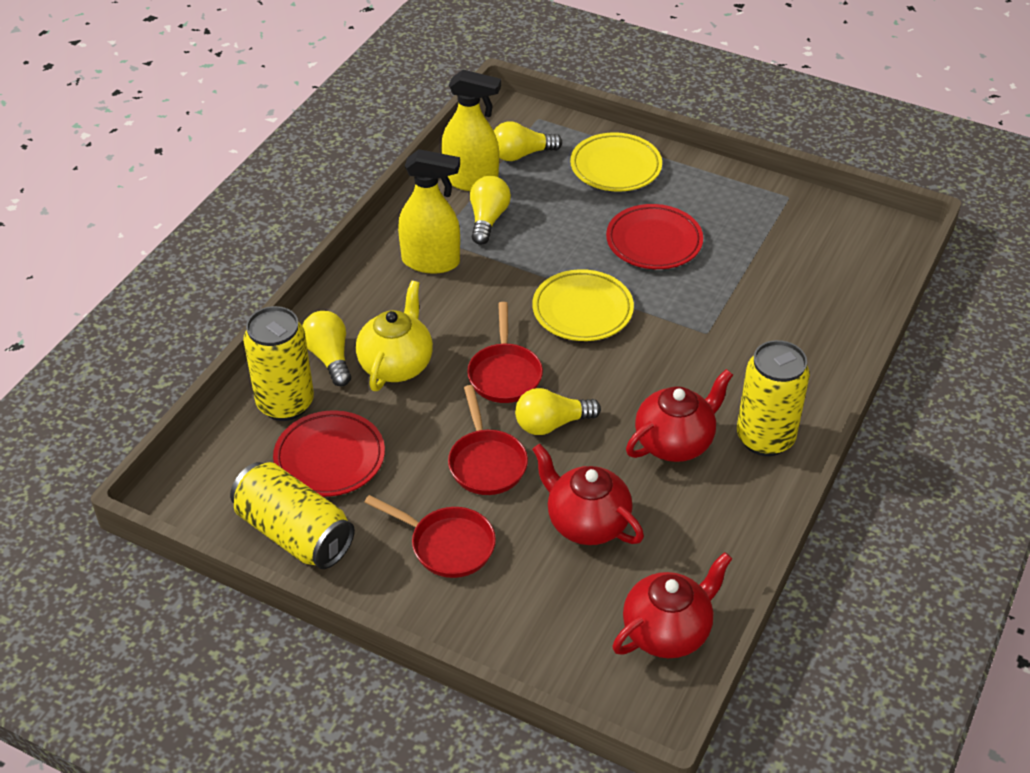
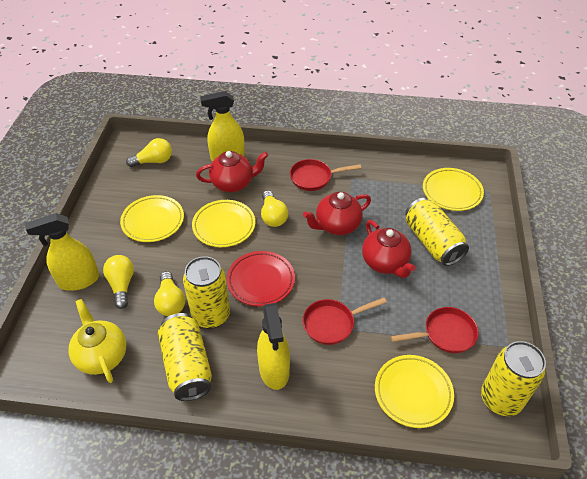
red plate: [273,410,385,497] [606,204,703,269] = 2 -> [227,251,295,306] = 1
yellow can: [230,462,355,569] [243,306,314,421] [737,340,810,456] = 3 -> [158,313,212,401] [183,256,230,329] [405,198,469,266] [481,341,546,416] = 4
yellow plate: [532,269,634,341] [570,132,662,192] = 2 -> [120,195,184,242] [192,200,255,247] [375,355,454,428] [423,168,484,211] = 4
yellow spray bottle: [398,149,460,274] [441,70,501,191] = 2 -> [25,213,99,291] [200,91,245,162] [257,303,290,390] = 3

